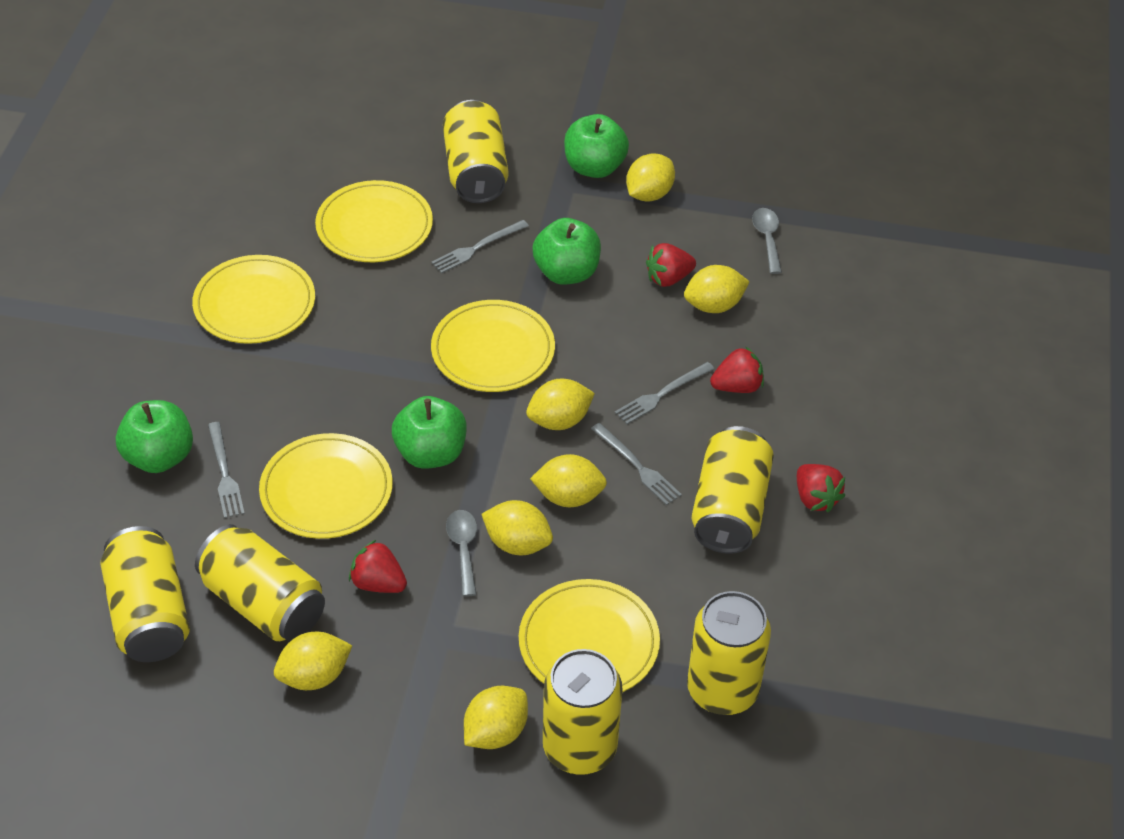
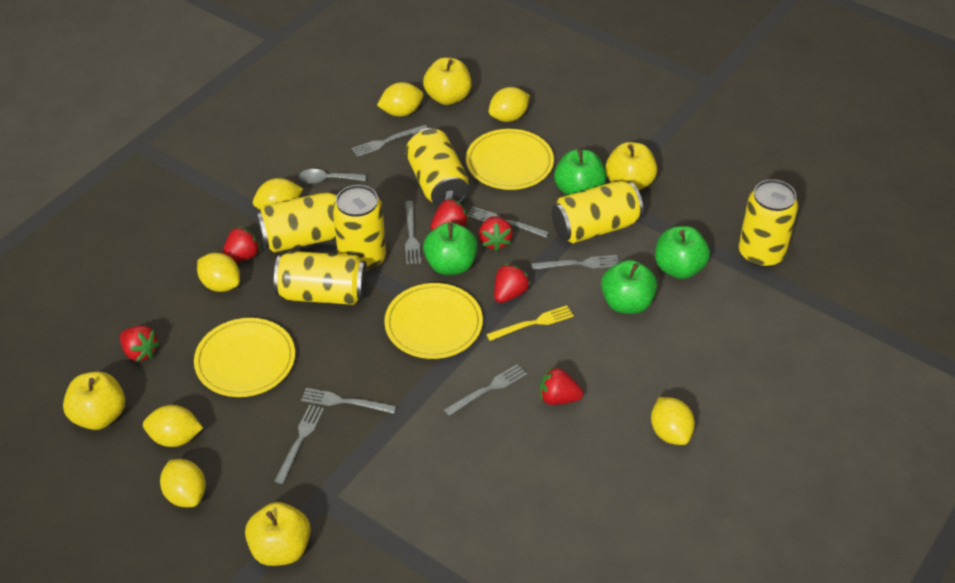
grey fork: [208,422,245,518] [431,220,529,273] [591,423,682,505] [615,362,714,424] = 4 -> [274,404,324,484] [301,388,396,414] [352,125,428,157] [405,201,421,264] [444,364,527,416] [467,206,549,238] [531,255,619,270] = 7
grey spoon: [446,510,477,597] [752,208,782,274] = 2 -> [299,169,366,184] = 1
red strawberry: [349,540,407,593] [646,243,696,287] [710,346,764,393] [797,464,845,512] = 4 -> [120,325,160,362] [222,226,261,262] [430,198,469,231] [479,216,513,251] [494,264,530,303] [540,367,583,405] = 6
yellow apple: none = 0 -> [63,371,125,430] [245,502,311,566] [423,58,471,105] [605,142,657,190] = 4
yellow fork: none = 0 -> [486,305,574,341] = 1
yellow plate: [192,255,315,344] [259,433,393,539] [315,180,433,262] [431,300,555,392] [519,579,660,692] = 5 -> [194,318,295,397] [384,283,483,359] [466,129,554,190] = 3

